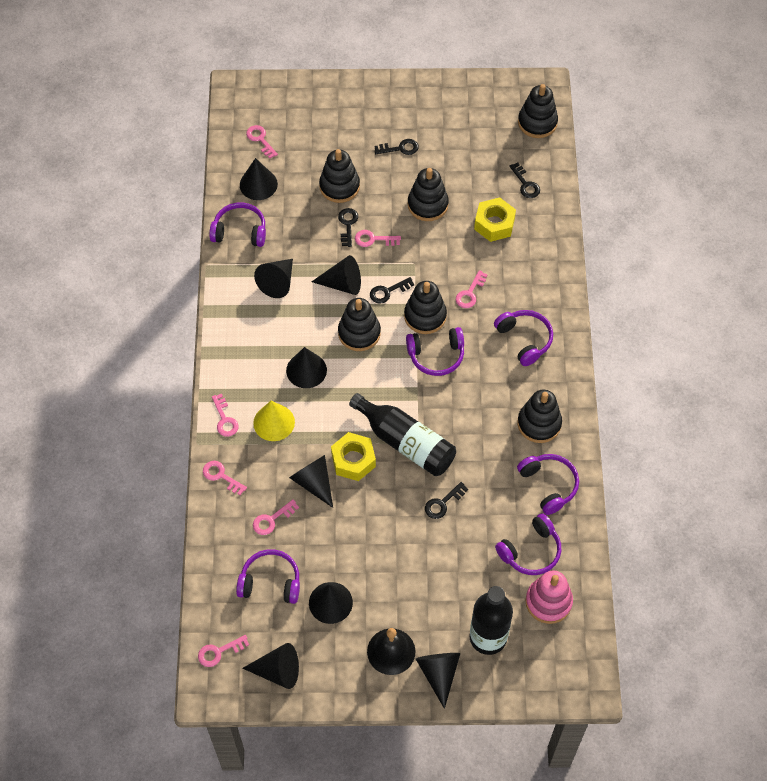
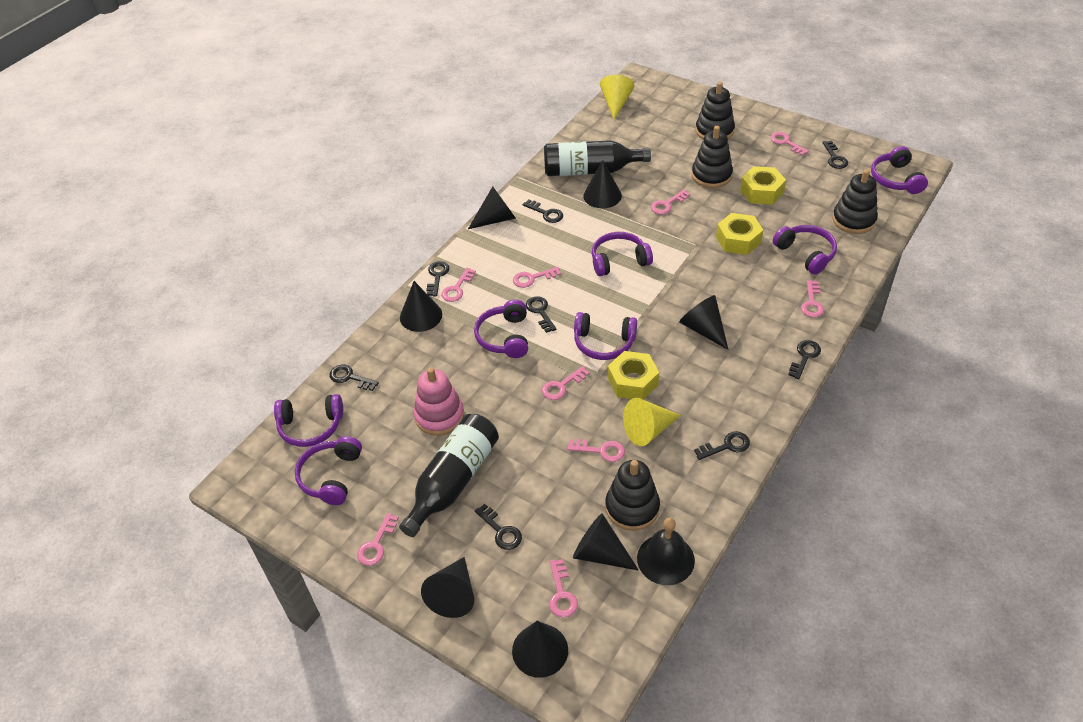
black cone: [240,158,278,200] [242,643,299,689] [254,259,293,298] [286,347,327,388] [289,455,333,508] [309,582,353,624] [312,255,361,295] [416,653,461,709] = 8 -> [400,281,442,332] [421,557,474,618] [468,186,516,229] [512,621,568,678] [573,513,639,571] [583,160,622,208] [679,295,728,350] = 7
black key: [338,208,358,247] [370,277,414,304] [374,139,419,155] [425,482,468,519] [509,163,540,198] = 5 -> [330,365,379,391] [426,261,450,296] [475,504,522,550] [523,199,563,223] [526,296,556,333] [694,431,750,460] [788,340,821,379] [822,141,848,169] = 8
black stacking toy: [319,149,360,203] [338,298,381,351] [404,281,447,334] [408,168,449,221] [517,390,562,443] [518,84,558,138] = 6 -> [605,460,660,531] [692,126,733,188] [695,82,735,140] [832,169,878,234] = 4
pink key: [198,635,249,667] [203,461,247,495] [212,394,239,437] [246,125,278,159] [253,499,299,535] [355,230,401,247] [456,270,487,308] = 7 -> [357,513,399,566] [441,268,476,302] [513,267,561,288] [542,366,590,400] [549,559,578,617] [567,439,625,462] [651,190,690,214] [770,132,809,156] [801,280,824,318] = 9
purple headphones: [209,202,266,247] [236,549,300,604] [406,327,464,376] [494,310,553,366] [495,513,561,575] [517,454,579,515] = 6 -> [274,394,343,447] [295,436,362,505] [474,300,528,358] [574,312,637,360] [592,232,653,276] [773,225,837,275] [871,146,928,194] = 7
yellow cone: [253,401,295,441] = 1 -> [600,75,634,120] [623,398,681,446] = 2
yellow nut: [331,432,376,481] [474,197,516,242] = 2 -> [608,351,659,400] [716,213,763,255] [740,166,786,205] = 3

